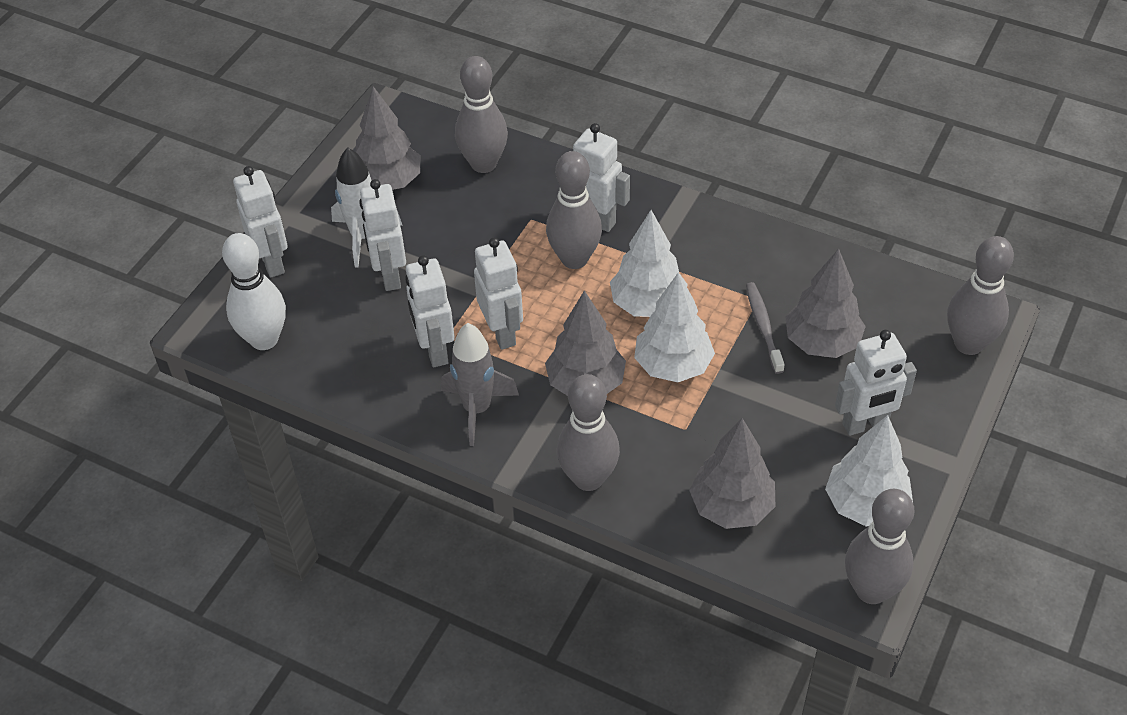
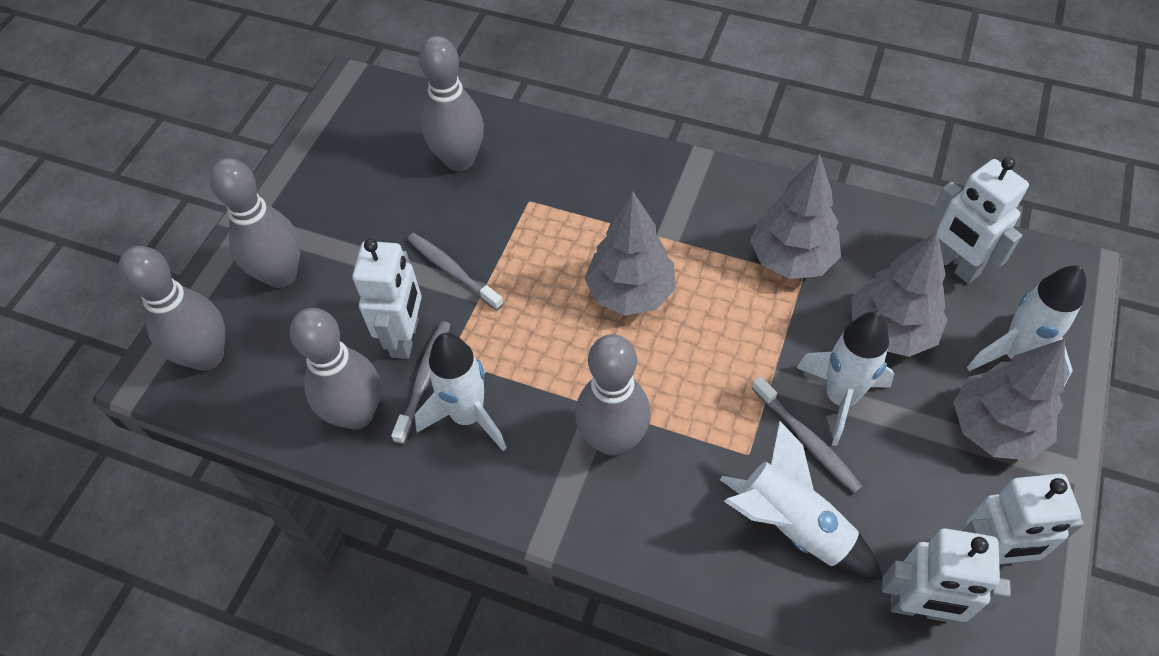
grey rocket: [441,323,519,446] = 1 -> none = 0
grey toothbrush: [746,282,785,374] = 1 -> [391,321,451,444] [407,233,504,310] [752,376,863,493] = 3
white bowling pin: [222,233,286,350] = 1 -> none = 0
white robot: [233,166,288,278] [359,179,406,291] [405,255,455,367] [474,237,523,350] [573,123,630,232] [835,330,917,436] = 6 -> [352,239,422,359] [882,528,1011,622] [931,157,1029,284] [963,474,1084,565] = 4
white rocket: [331,147,403,268] = 1 -> [415,332,507,451] [720,420,882,580] [797,311,894,446] [967,265,1086,387] = 4
white tree: [610,210,688,317] [634,272,715,382] [825,415,913,526] = 3 -> none = 0

